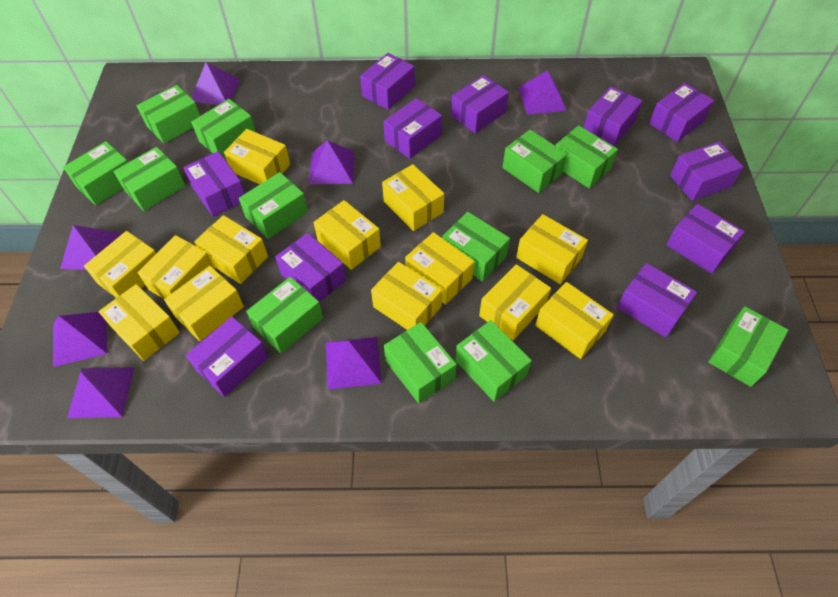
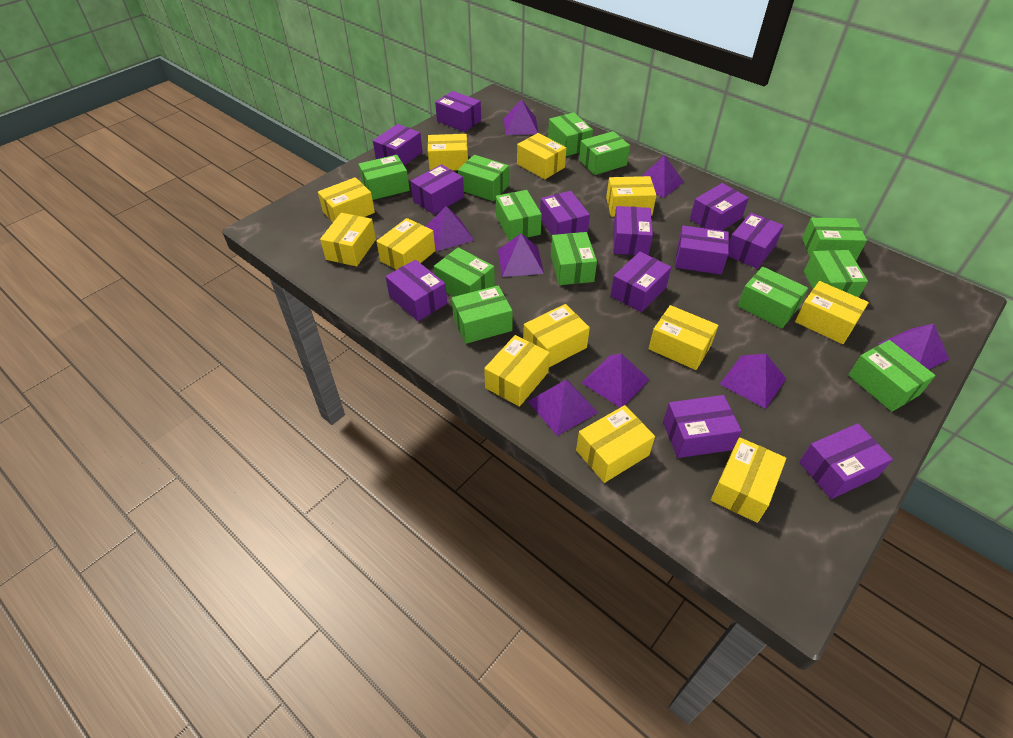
purple box: [183,151,245,217] [186,316,269,397] [275,233,346,302] [360,53,415,110] [383,98,442,159] [451,75,509,133] [584,86,642,146] [617,263,697,337] [649,83,714,142] [666,204,745,274] [670,142,743,201] = 11 -> [373,124,423,166] [386,260,447,321] [411,164,464,214] [435,91,481,132] [540,191,590,235] [610,252,671,312] [613,206,653,255] [663,395,742,458] [675,225,729,275] [690,183,749,231] [728,213,784,269] [799,423,893,499] = 12
purple pyramid: [53,312,107,367] [60,225,122,270] [67,367,134,418] [191,62,240,105] [309,140,354,184] [326,337,382,390] [518,70,567,115] = 7 -> [425,206,474,251] [498,233,544,277] [504,99,538,135] [528,380,598,436] [582,353,650,407] [642,155,684,198] [720,354,786,409] [878,323,950,370] = 8
yellow box: [84,231,157,298] [99,284,180,361] [137,235,215,299] [164,266,244,341] [194,215,268,284] [224,129,290,184] [314,200,381,270] [371,262,442,330] [382,164,444,231] [405,232,474,304] [479,264,551,340] [516,214,588,284] [535,282,614,359] = 13 -> [318,177,375,223] [320,213,376,266] [376,218,435,270] [428,134,468,171] [484,335,550,407] [517,133,566,179] [523,304,590,367] [576,405,655,483] [606,176,657,217] [649,305,718,370] [711,437,786,523] [795,281,869,344] = 12

